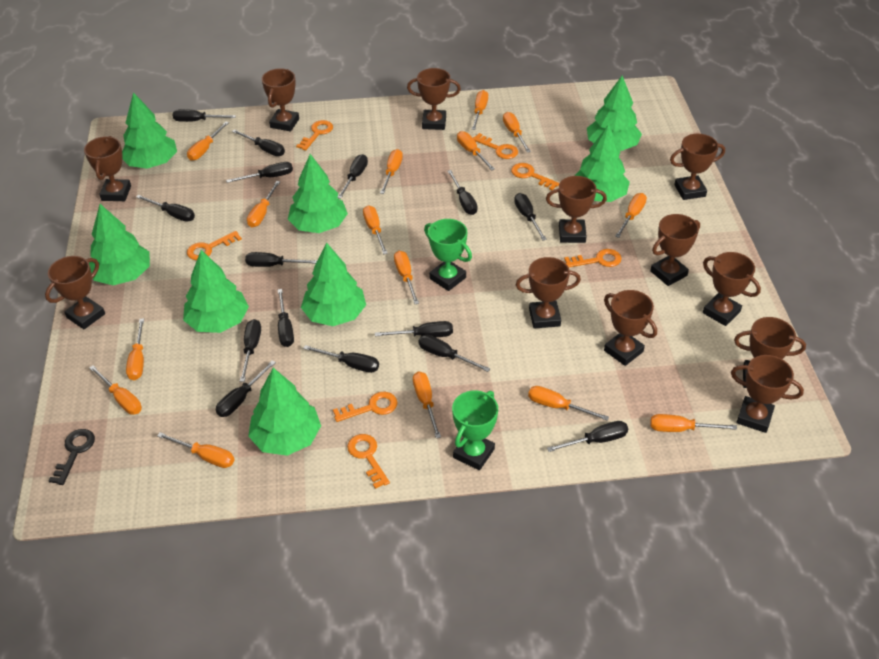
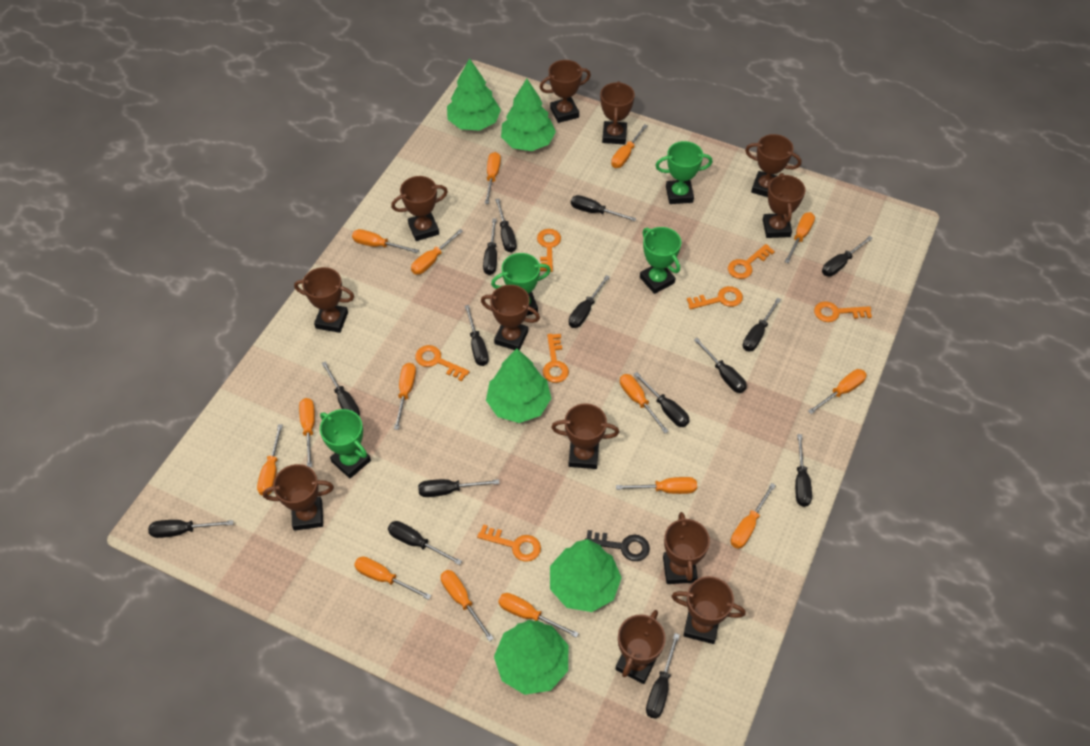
green tree: [89,204,150,285] [122,92,177,169] [183,250,249,333] [248,368,321,456] [288,154,348,233] [301,242,366,326] [574,124,630,202] [587,75,642,151] = 8 -> [447,58,501,131] [486,349,552,423] [494,620,568,695] [501,79,556,151] [550,539,622,612] = 5
green trophy: [424,219,472,291] [452,390,498,470] = 2 -> [320,409,371,478] [491,253,551,316] [640,227,681,294] [655,141,712,204] = 4

